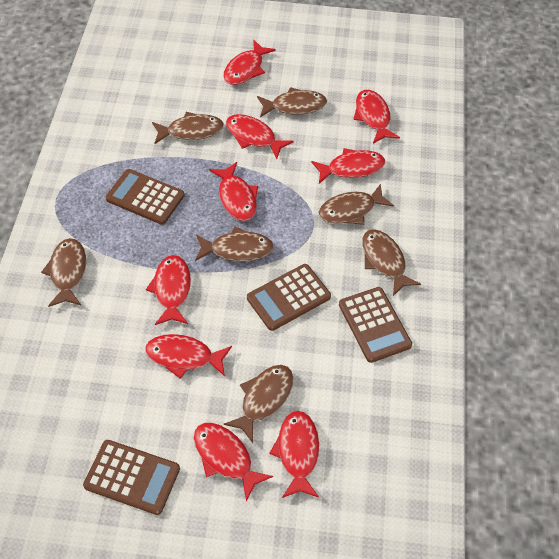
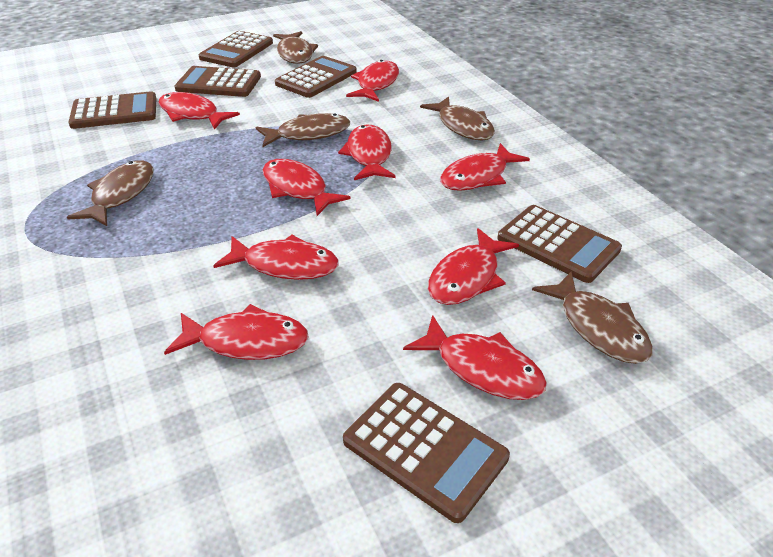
brown calculator: [83,440,180,515] [105,169,184,225] [247,264,331,331] [339,287,412,363] = 4 -> [68,91,156,129] [174,66,261,97] [199,31,273,67] [275,56,357,98] [343,383,510,523] [497,205,622,283] = 6
brown fish: [41,238,86,307] [152,112,224,144] [195,226,274,261] [224,365,293,443] [257,87,327,117] [318,184,394,225] [362,229,421,296] = 7 -> [67,161,153,226] [256,113,350,147] [273,31,318,64] [420,97,495,140] [532,271,653,364] = 5

